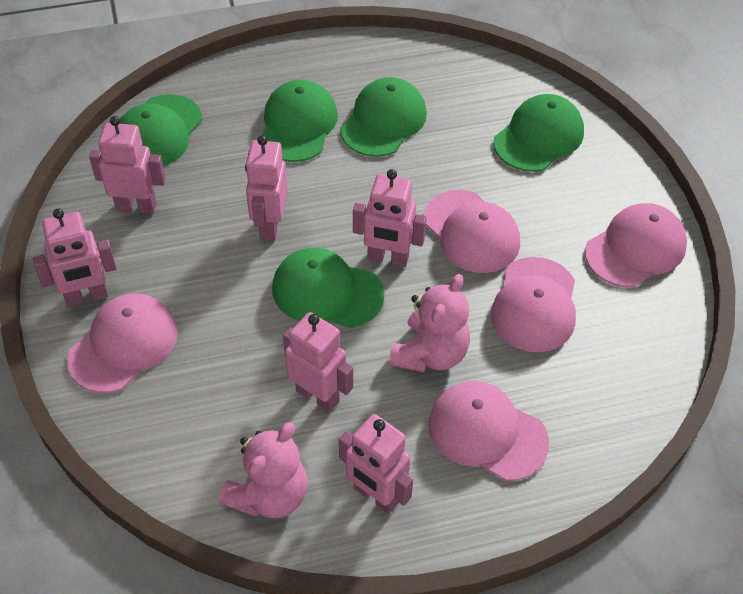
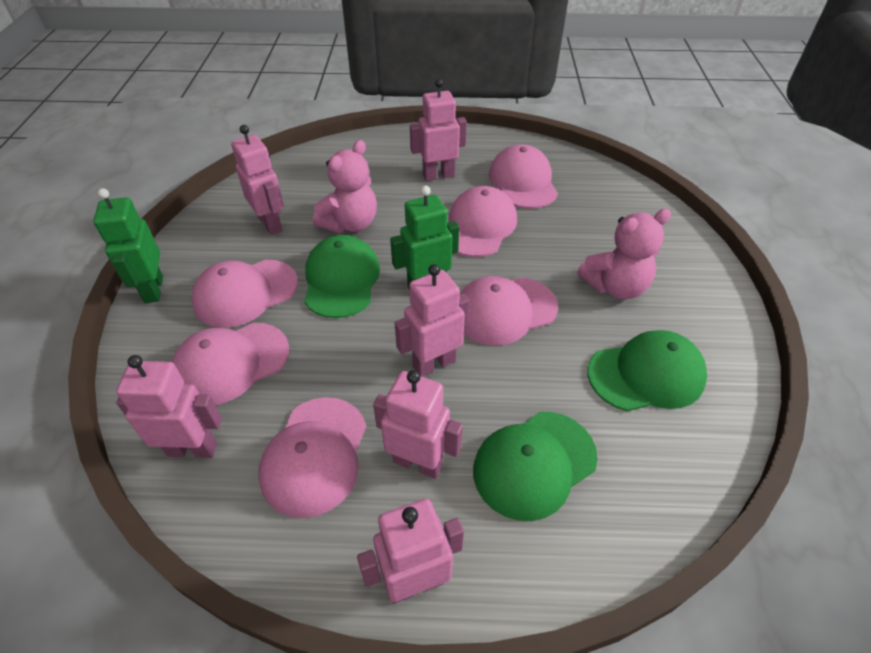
green cap: [119,94,202,166] [262,80,338,162] [272,248,384,328] [340,77,427,157] [494,94,584,172] = 5 -> [304,235,380,318] [473,412,598,521] [588,330,707,411] = 3
green robot: none = 0 -> [93,188,163,303] [390,185,459,289] = 2
pink cap: [67,294,178,393] [424,190,520,273] [428,381,549,481] [491,257,576,352] [585,203,687,287] = 5 -> [172,323,289,405] [191,260,298,328] [258,397,366,518] [449,186,517,257] [460,276,558,345] [489,144,558,209] = 6

